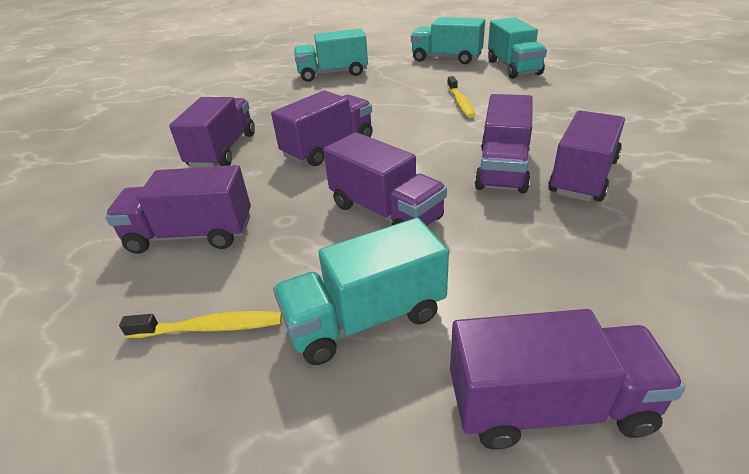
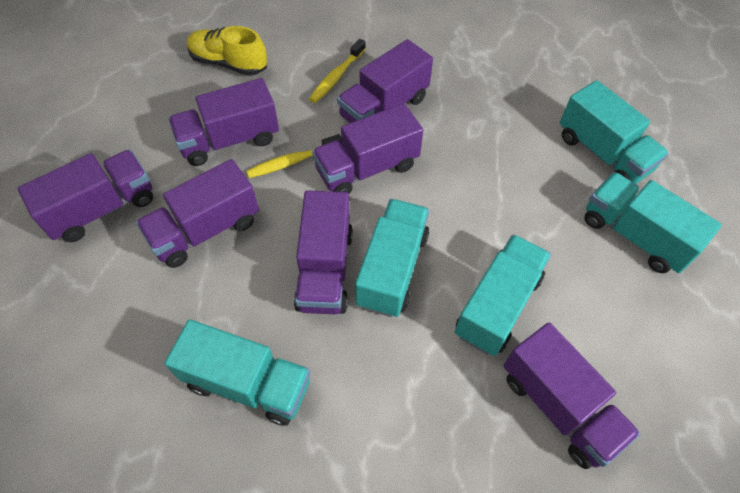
turquoise truck: [273,218,449,365] [294,29,368,82] [411,17,485,64] [488,17,547,79] = 4 -> [165,319,311,426] [355,199,429,317] [455,234,551,356] [560,80,669,184] [584,172,722,273] = 5
yellow shoe: none = 0 -> [187,26,267,76] = 1

